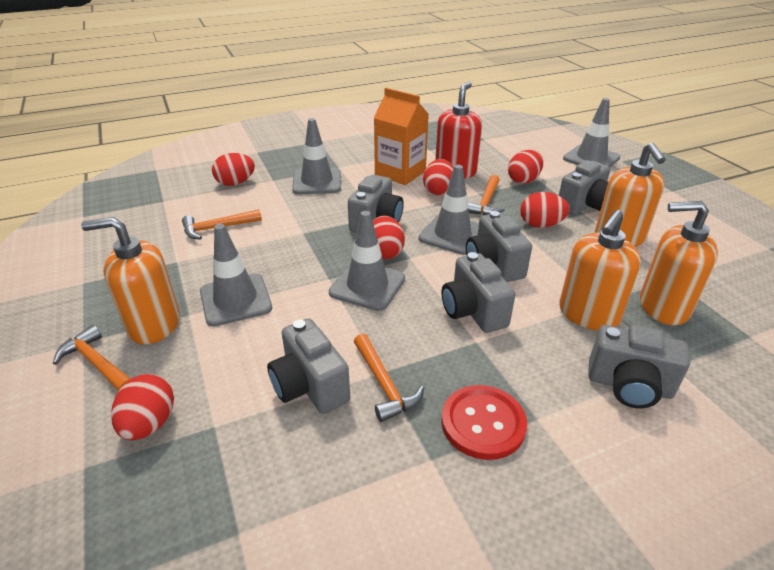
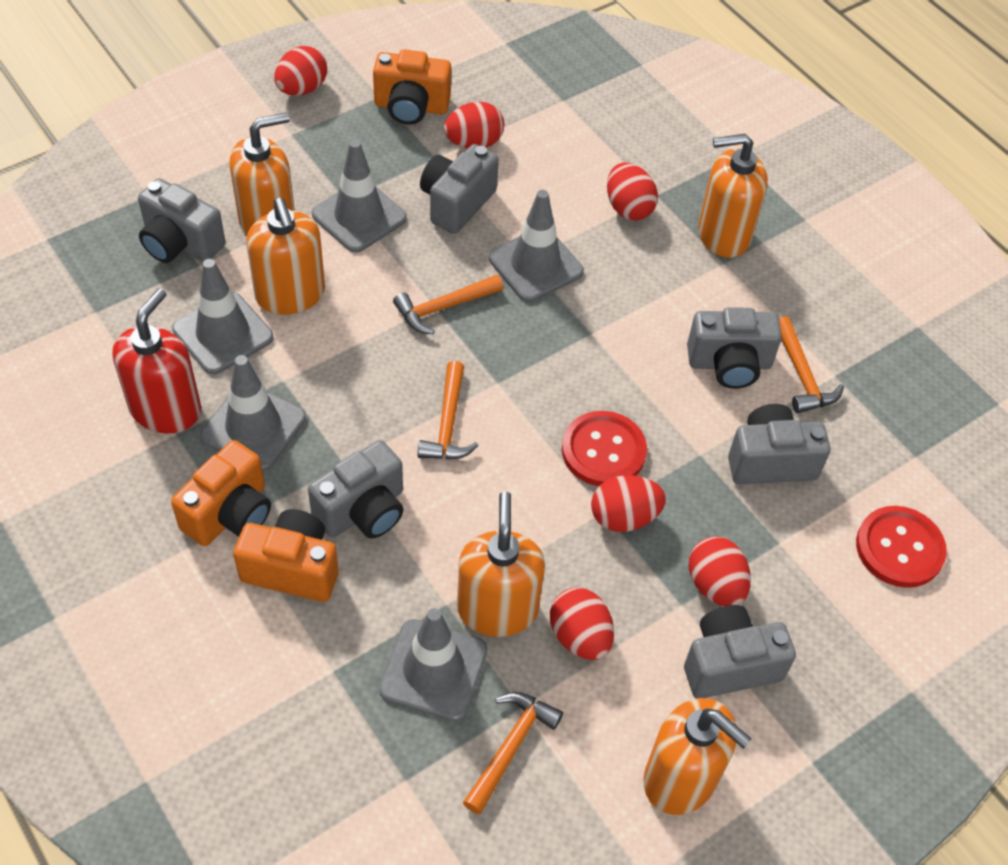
orange camera: none = 0 -> [171,440,271,546] [233,509,339,602] [373,49,451,125] = 3
orange carton: [374,88,429,185] = 1 -> none = 0
orange soap dispenser: [81,217,180,345] [559,210,641,330] [595,143,666,247] [640,201,718,325] = 4 -> [229,112,295,235] [246,198,325,315] [457,491,545,637] [643,698,752,815] [698,134,768,258] = 5
red button: [441,385,527,460] = 1 -> [562,411,647,486] [856,506,947,588] = 2

